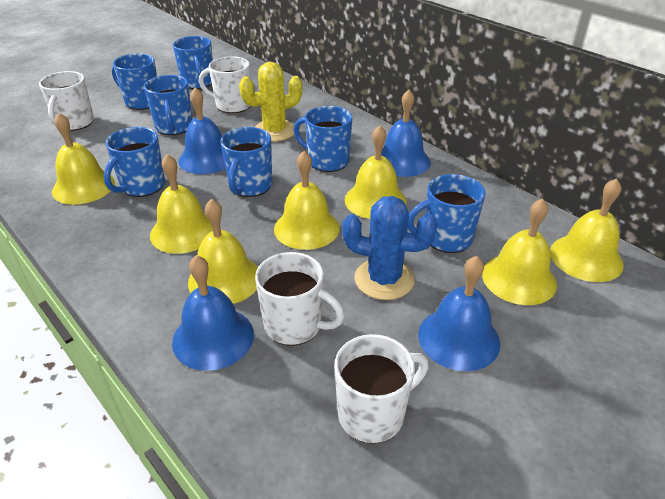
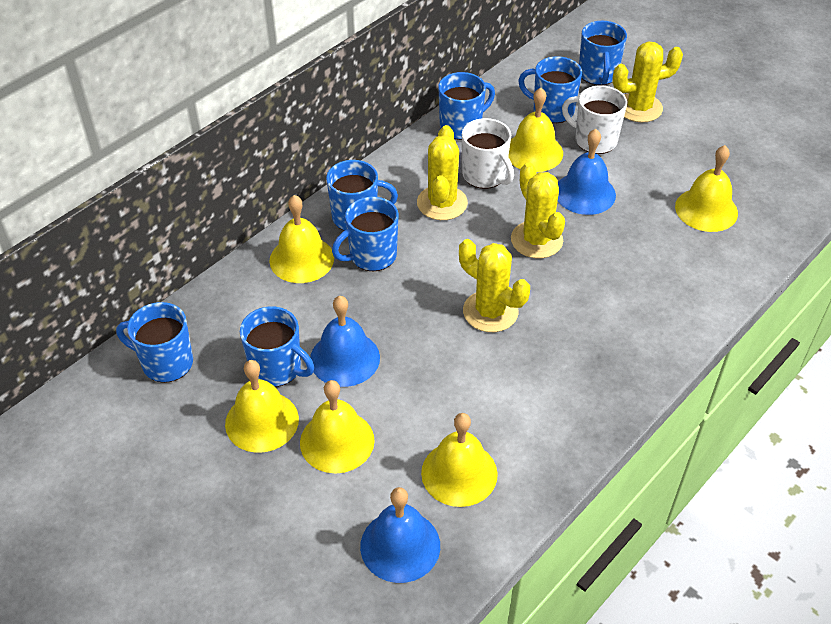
blue bell: [172,255,254,371] [178,87,226,174] [381,90,431,177] [418,256,500,371] = 4 -> [310,296,380,387] [360,487,440,583] [558,129,616,215] = 3
blue cactus: [342,196,437,300] = 1 -> none = 0
white mug: [39,71,94,131] [199,56,250,113] [255,252,345,346] [334,334,429,443] = 4 -> [462,118,514,189] [562,86,627,154] = 2
yellow bell: [52,112,115,205] [150,154,213,254] [188,199,258,304] [274,151,340,250] [345,125,406,219] [482,198,557,305] [550,178,624,282] = 7 -> [225,360,299,453] [269,195,334,283] [300,380,375,473] [421,413,498,507] [508,88,563,172] [675,145,738,232] = 6
yellow cactus: [239,62,302,142] = 1 -> [417,125,468,220] [459,239,530,332] [511,162,565,258] [612,42,683,122] = 4

